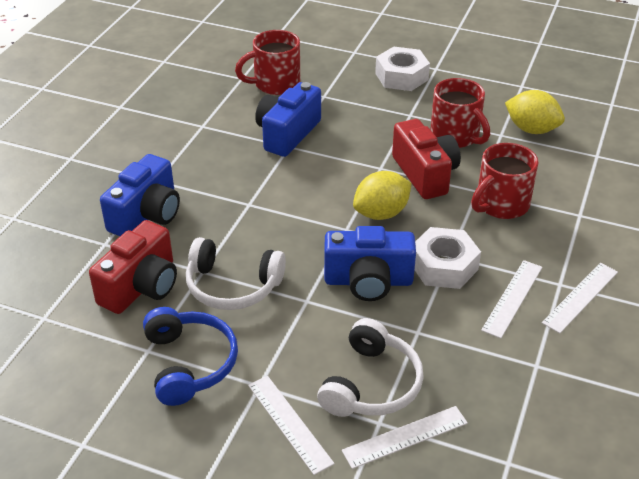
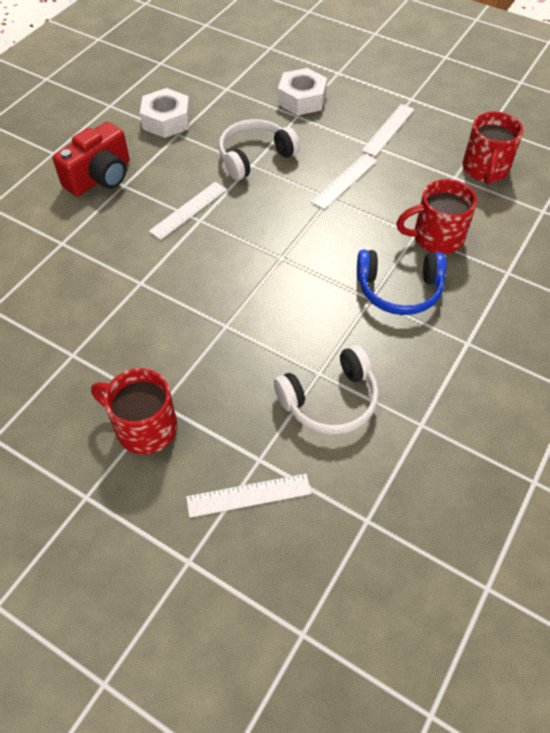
blue camera: [100,154,180,236] [255,82,321,157] [324,226,416,301] = 3 -> none = 0
red camera: [89,220,177,314] [392,119,461,199] = 2 -> [53,122,129,196] = 1
yellow lemon: [353,171,412,220] [505,90,565,134] = 2 -> none = 0

